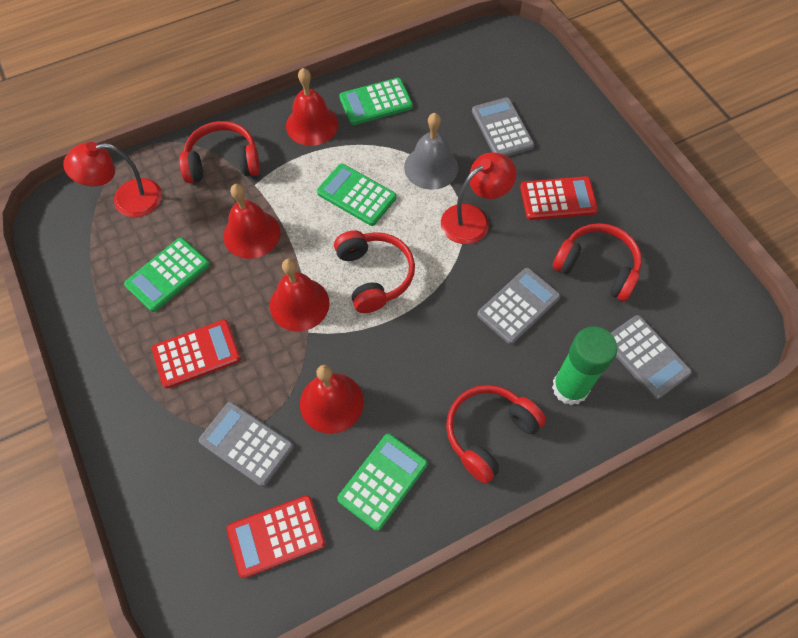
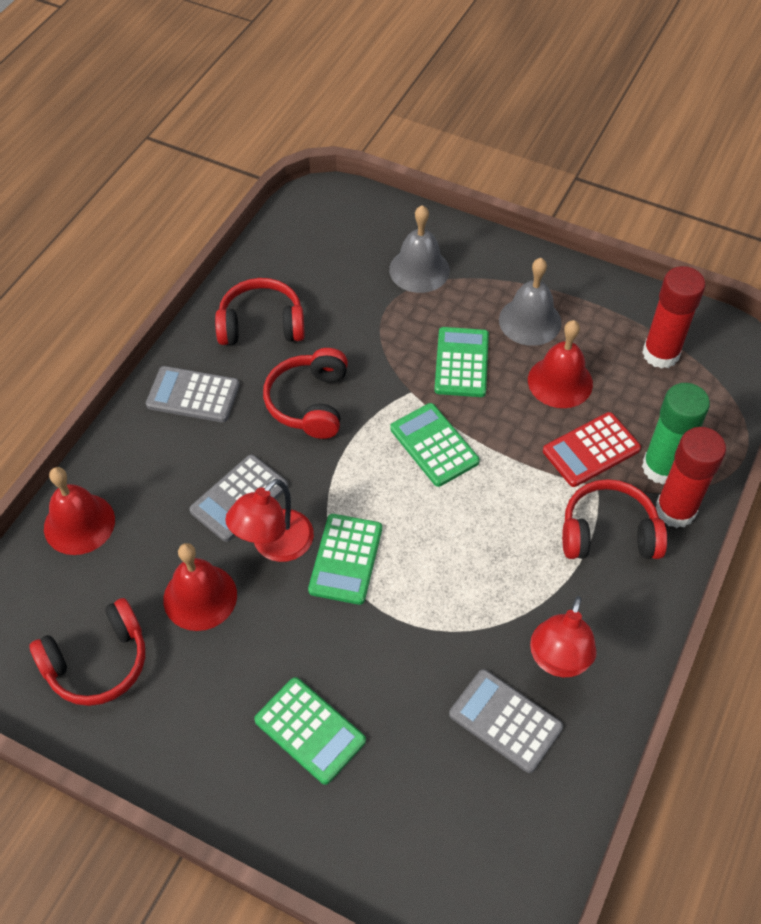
grey bell: [404,113,458,190] = 1 -> [389,205,450,293] [499,258,562,346] = 2
grey calculator: [199,402,294,487] [472,97,534,156] [477,268,561,344] [611,315,692,399] = 4 -> [146,366,240,423] [189,455,288,542] [449,669,563,773] = 3
red bell: [223,184,281,259] [270,259,330,332] [286,68,338,146] [300,365,364,434] = 4 -> [44,467,115,555] [163,543,237,631] [528,320,593,408] = 3
red calculator: [152,320,241,389] [227,495,326,578] [520,176,598,220] = 3 -> [543,412,641,487] = 1
red glue stick: none = 0 -> [642,266,705,369] [656,427,726,528] = 2

